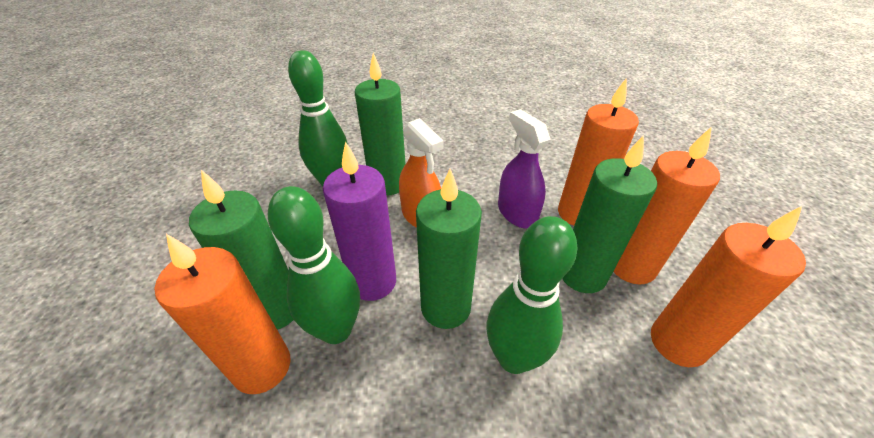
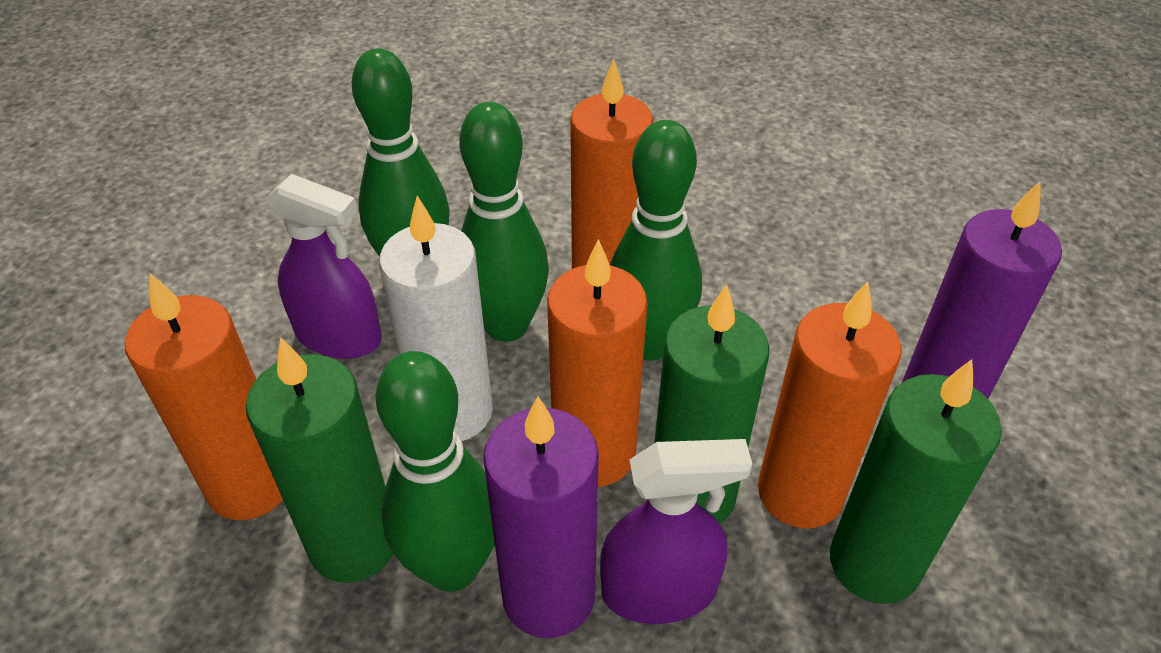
green bowling pin: [268,186,360,344] [288,50,348,187] [487,216,577,374] = 3 -> [352,49,450,256] [376,351,495,592] [459,102,549,342] [610,120,702,361] = 4
green candle: [189,170,294,330] [355,53,405,196] [416,169,482,329] [562,135,657,293] = 4 -> [246,337,394,583] [654,284,769,524] [830,359,1002,604] = 3
orange spray bottle: [399,118,444,228] = 1 -> none = 0
purple candle: [323,142,396,301] = 1 -> [483,396,599,638] [902,180,1062,399] = 2
purple spray bottle: [498,109,550,228] = 1 -> [266,174,382,359] [600,439,752,624] = 2
white candle: none = 0 -> [379,196,493,441] = 1

